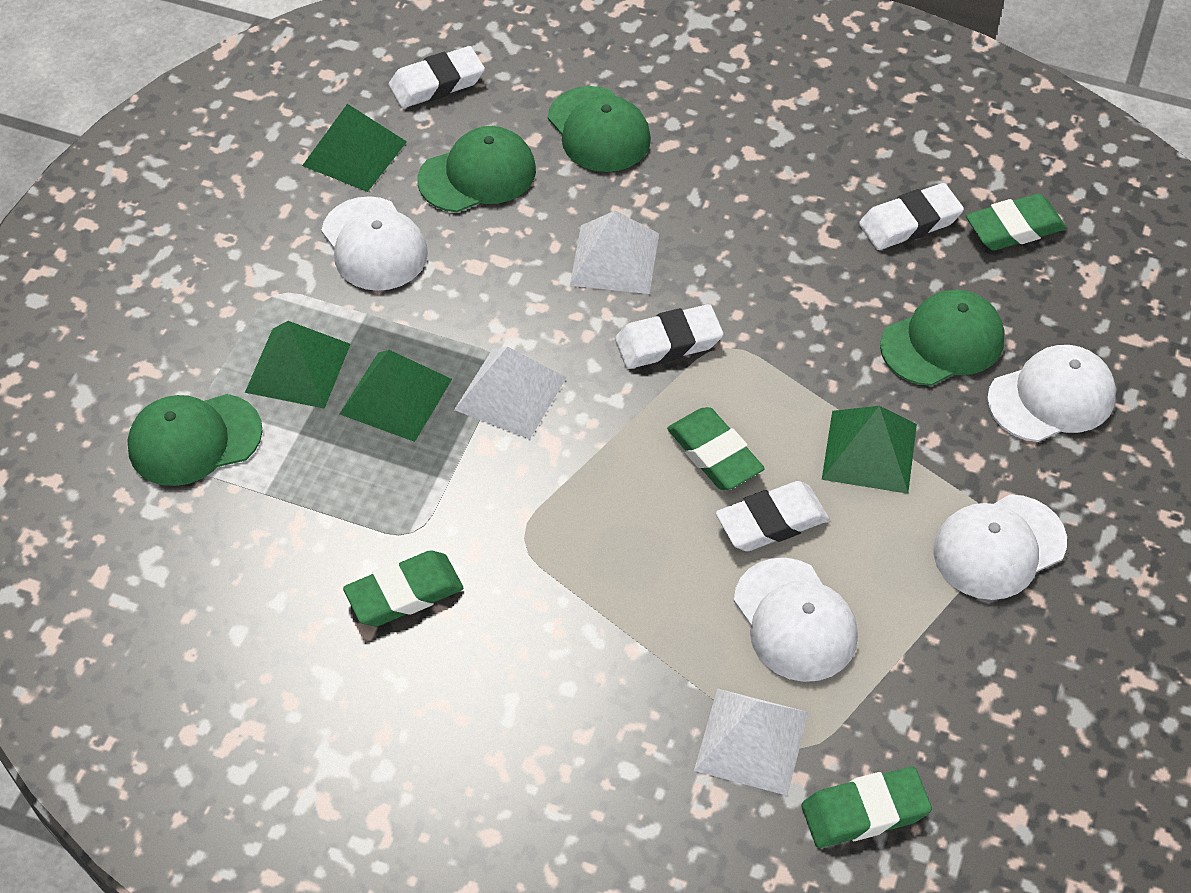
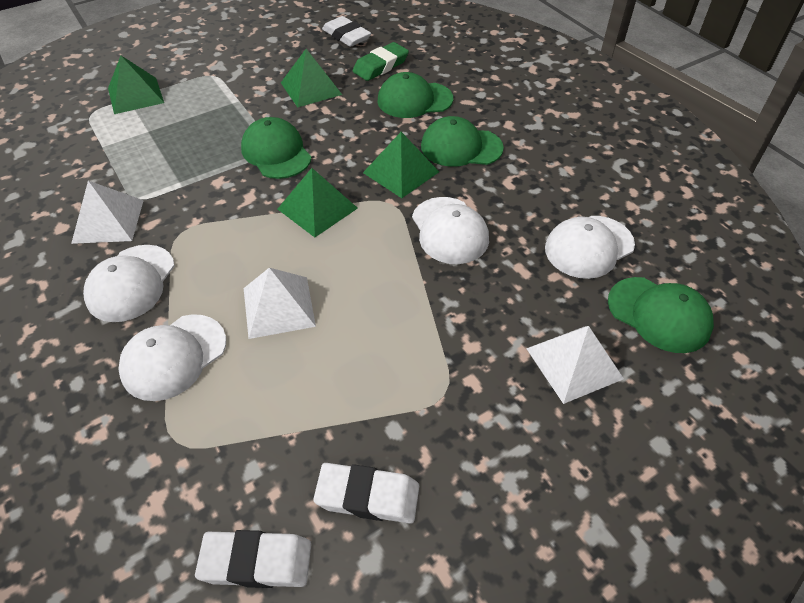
green eraser: [343,550,463,626] [667,407,765,490] [801,767,932,848] [966,194,1066,251] = 4 -> [353,42,409,81] = 1
white eraser: [388,46,485,108] [615,304,724,369] [716,481,829,551] [859,183,964,250] = 4 -> [195,530,311,588] [313,463,419,524] [322,16,371,47] = 3

